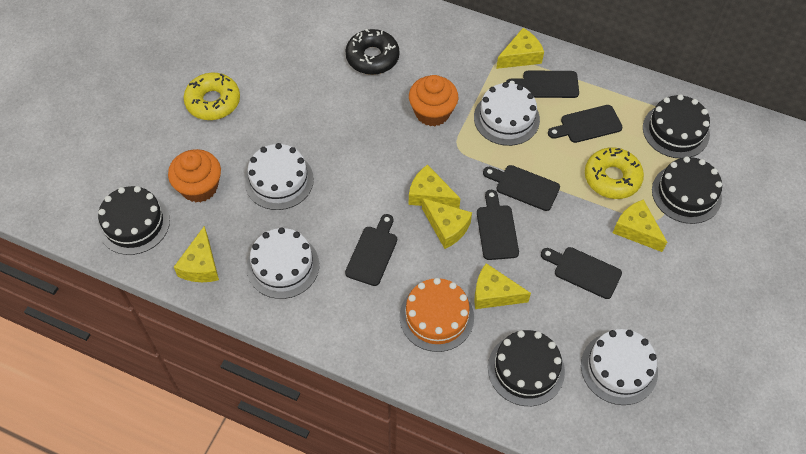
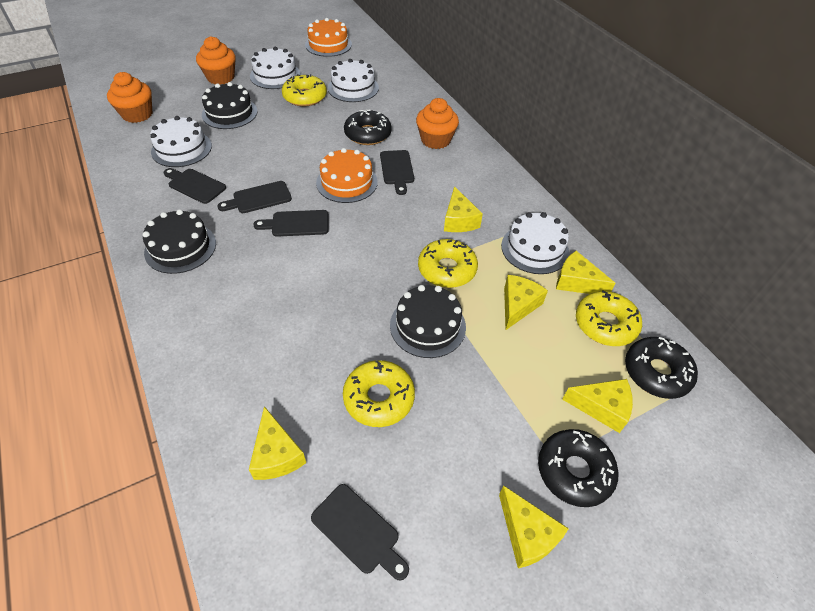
black cake: [98,186,170,255] [488,330,565,406] [643,94,710,158] [652,157,722,224] = 4 -> [143,209,216,274] [202,82,258,129] [390,285,466,358] = 3
black cutting board: [345,214,397,286] [477,190,519,260] [483,165,560,211] [506,71,579,98] [541,247,622,299] [548,105,622,143] = 6 -> [164,168,226,204] [217,181,292,213] [253,210,329,237] [311,484,409,581] [380,150,414,195] = 5
black donut: [345,29,400,75] = 1 -> [344,110,392,145] [538,429,619,507] [625,337,698,399] = 3
orange cake: [400,278,474,352] = 1 -> [305,18,352,57] [316,148,378,203] = 2
orange cupcake: [168,149,221,202] [409,75,458,126] = 2 -> [107,72,153,123] [196,36,236,85] [416,98,459,149] = 3
yellow donut: [184,73,240,120] [585,147,644,199] = 2 -> [282,74,327,106] [343,360,415,427] [418,239,478,288] [576,290,642,346] = 4

